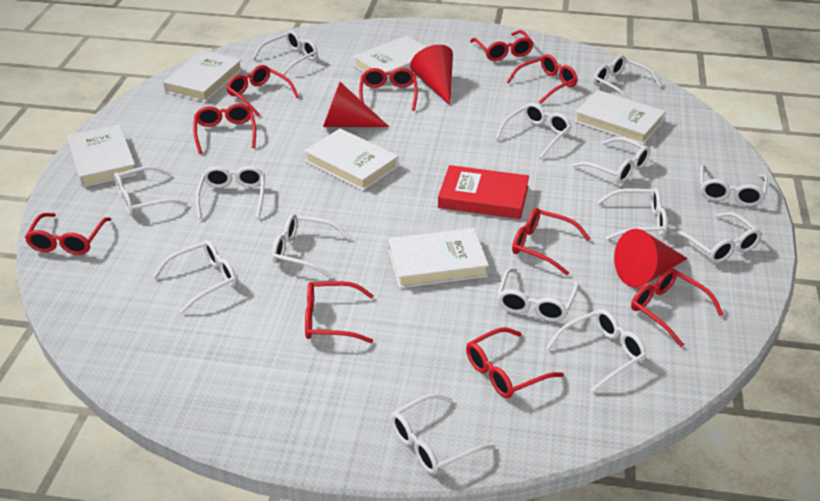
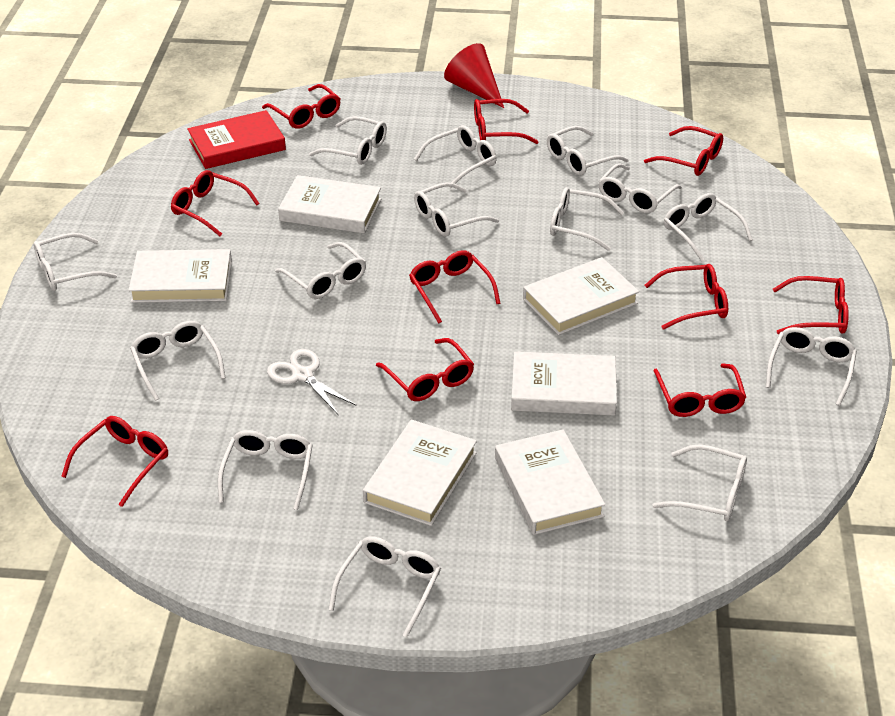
red cone: [323,82,389,127] [410,45,453,105] [614,229,688,288] = 3 -> [444,43,504,108] = 1
white scissors: none = 0 -> [267,349,356,414] = 1

